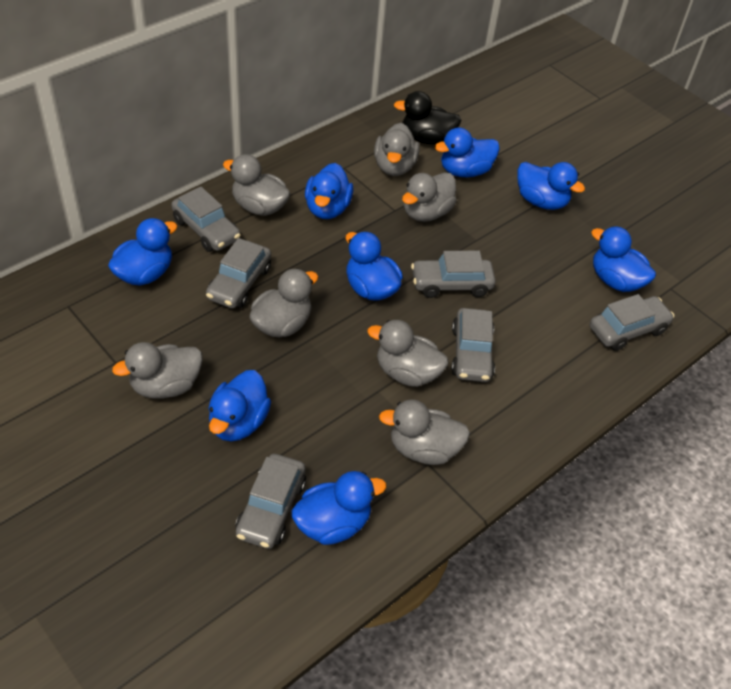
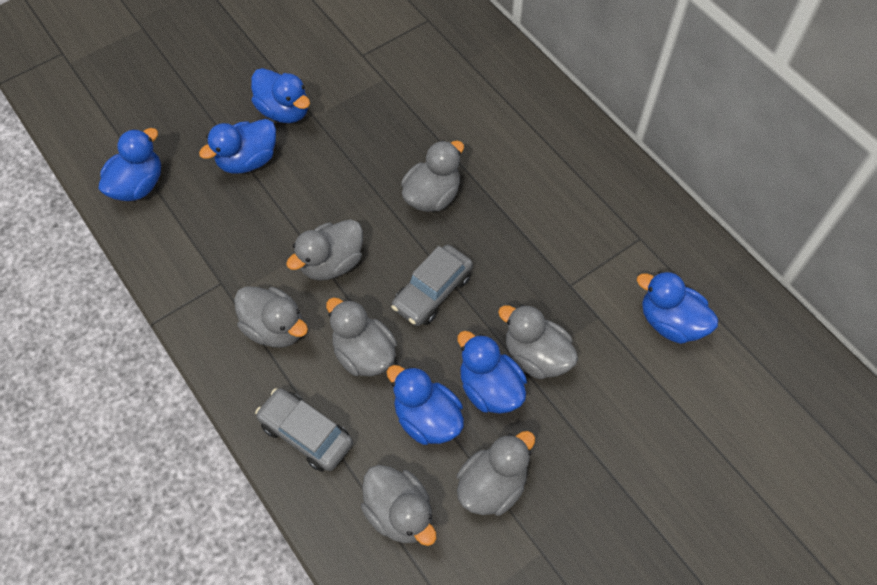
black duck: [394,91,462,144] = 1 -> none = 0
blue duck: [108,218,177,286] [208,370,271,441] [291,471,386,545] [305,163,354,219] [346,232,403,301] [435,127,500,177] [517,162,585,210] [591,226,656,292] = 8 -> [99,128,161,201] [199,119,276,173] [251,68,310,123] [387,365,464,445] [458,331,527,414] [637,271,718,344] = 6
grey car: [171,187,241,252] [206,238,271,308] [236,454,306,549] [411,251,496,298] [451,308,495,382] [590,294,674,351] = 6 -> [255,388,353,471] [391,245,473,326] = 2

